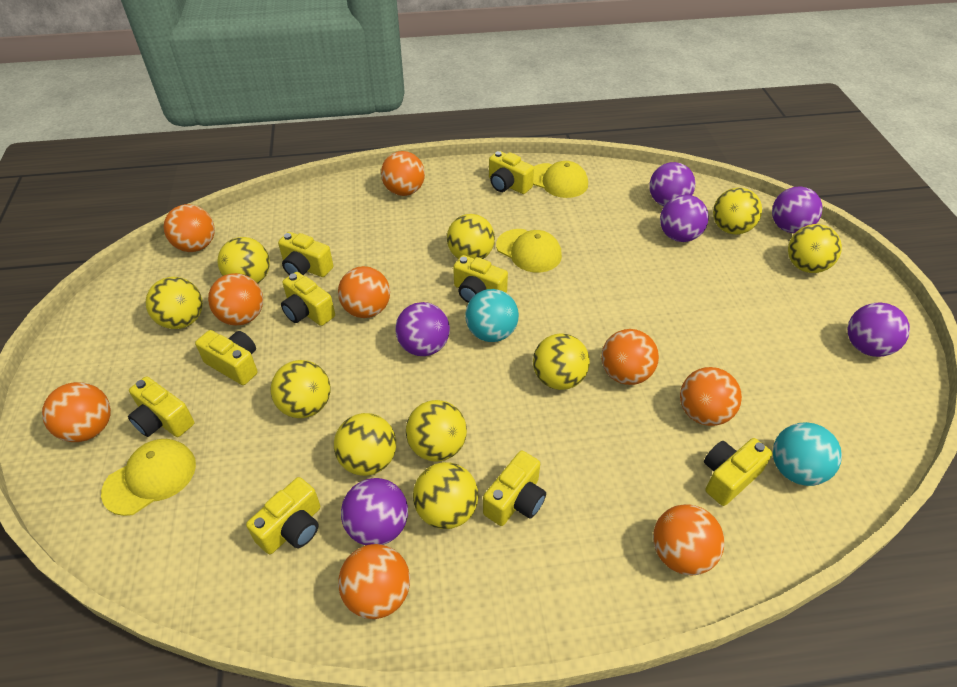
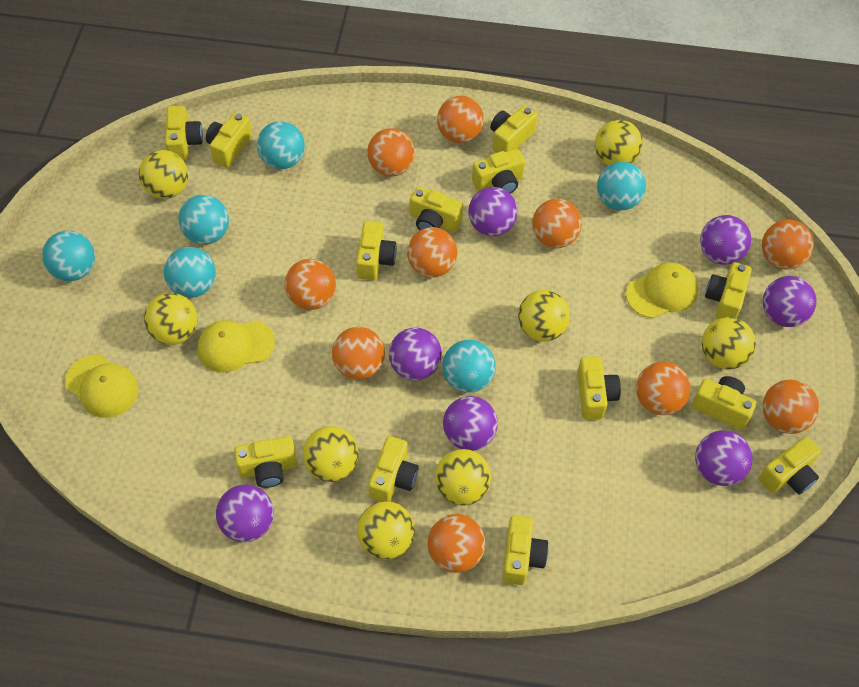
orange ball: [42,382,111,442] [164,204,215,252] [208,273,263,326] [338,266,390,318] [338,544,410,619] [381,151,425,196] [601,329,659,385] [653,504,724,575] [680,367,742,426] = 9 -> [284,259,336,310] [332,327,385,380] [367,128,415,176] [407,227,457,278] [428,514,485,573] [437,96,484,143] [532,199,582,248] [636,362,691,415] [762,220,814,270] [762,380,819,434] = 10
purple ball: [341,478,408,545] [396,302,450,356] [649,162,695,206] [660,195,709,242] [772,186,823,233] [848,302,910,357] = 6 -> [216,484,274,542] [389,328,442,380] [443,396,498,451] [468,187,518,236] [695,430,753,486] [700,215,751,265] [763,276,817,327] = 7
turquoise ball: [465,289,519,342] [773,422,842,486] = 2 -> [42,231,95,281] [164,247,216,298] [178,195,229,245] [257,121,305,169] [442,340,495,393] [597,162,646,210] = 6
yellow ball: [146,277,203,329] [218,237,270,284] [270,360,331,418] [334,413,396,476] [406,400,467,462] [413,462,478,529] [447,214,495,259] [533,334,590,390] [713,188,762,234] [788,224,842,273] = 10 -> [139,150,188,199] [144,293,198,345] [303,426,359,482] [357,501,415,560] [435,449,491,506] [518,290,570,342] [595,120,643,166] [702,317,756,370] = 8
yellow camera: [128,377,194,437] [195,330,258,385] [246,477,320,554] [278,232,333,277] [281,272,335,326] [453,255,508,303] [483,451,546,526] [489,151,534,194] [704,438,773,506] = 9 -> [165,106,203,161] [206,112,253,168] [234,436,297,488] [356,221,397,280] [368,436,419,502] [410,187,463,232] [472,149,525,194] [490,106,538,153] [502,515,548,585] [577,356,621,420] [692,376,757,430] [705,262,752,319] [759,437,821,495] = 13

